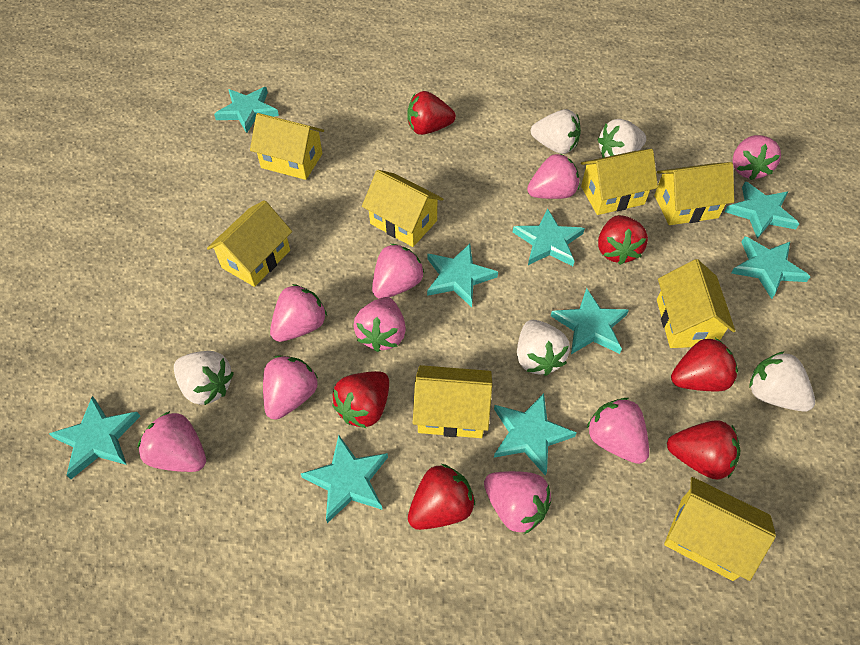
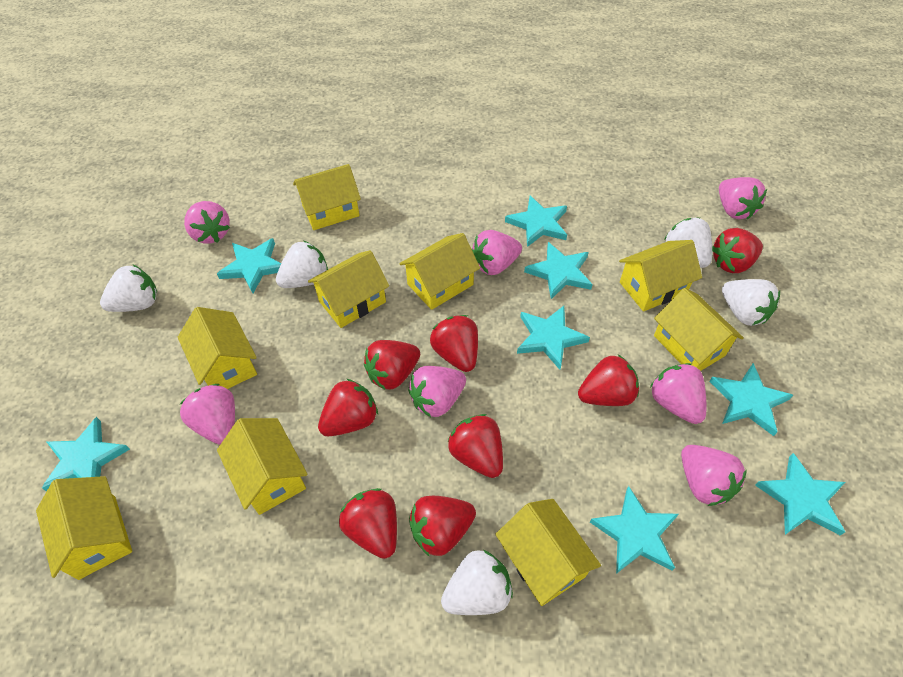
pink strawberry: [138,411,206,472] [263,355,318,420] [270,284,327,342] [353,297,406,352] [372,244,424,298] [484,471,551,534] [527,154,580,199] [587,398,649,464] [732,135,781,180] = 9 -> [180,384,235,445] [184,201,230,244] [408,366,466,417] [472,230,522,275] [650,363,706,424] [681,445,747,506] [719,177,767,220] = 7
red strawberry: [332,371,389,428] [407,91,456,135] [408,464,475,530] [598,215,648,265] [667,420,741,479] [671,338,738,391] = 6 -> [318,379,378,436] [339,488,397,559] [364,340,420,389] [409,496,476,557] [430,315,478,372] [448,414,503,478] [578,355,639,406] [712,228,763,273] = 8
turquoise star: [49,396,140,479] [214,87,279,133] [301,435,388,523] [427,244,498,307] [494,393,577,476] [513,208,585,266] [551,288,629,354] [724,181,799,239] [731,236,811,299] = 9 -> [42,417,130,492] [217,238,281,293] [505,196,567,247] [517,306,590,370] [524,242,593,299] [590,486,679,574] [709,363,793,436] [755,453,845,536] = 8
yellow house: [207,200,292,287] [250,113,324,180] [362,170,443,247] [413,365,492,438] [581,149,658,215] [654,162,734,225] [657,259,735,348] [664,477,776,581] = 8 -> [36,476,132,580] [177,307,257,389] [217,418,308,515] [293,164,361,230] [308,250,389,328] [400,233,480,310] [495,499,601,606] [619,240,702,312] [654,288,744,371] = 9

